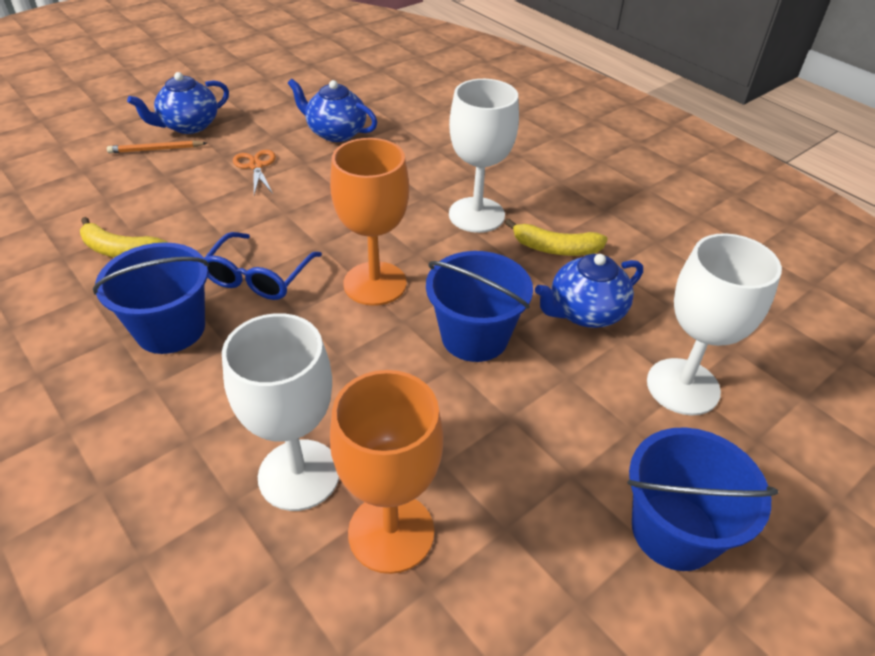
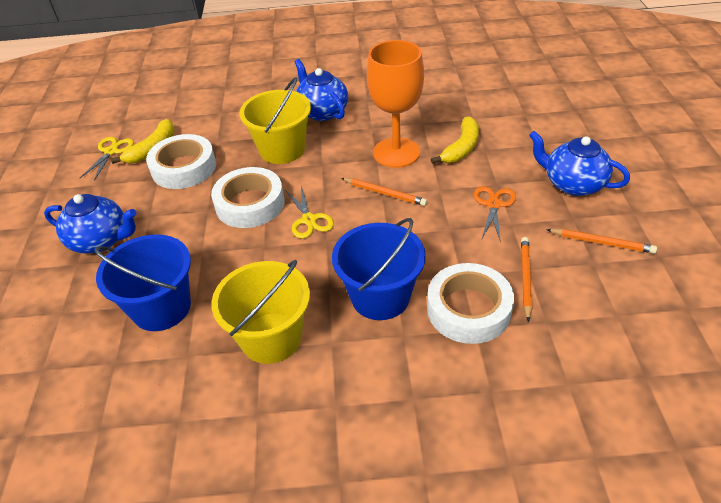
blue bucket: [93,242,209,354] [426,251,533,362] [627,427,778,571] = 3 -> [95,234,191,331] [332,218,426,320] = 2
blue glasses: [204,232,322,300] = 1 -> none = 0
orange goblet: [330,138,409,306] [330,370,443,574] = 2 -> [367,40,424,168] = 1
orange pencil: [107,140,207,153] = 1 -> [341,178,427,206] [521,237,532,322] [546,229,657,253] = 3
white goblet: [222,313,339,511] [449,79,519,233] [647,233,782,415] = 3 -> none = 0
white tape: none = 0 -> [146,134,216,189] [211,167,285,228] [427,263,514,344] = 3
yellow bucket: none = 0 -> [211,260,310,364] [239,77,311,164] = 2
yellow scissors: none = 0 -> [80,137,134,181] [285,186,334,239] = 2

